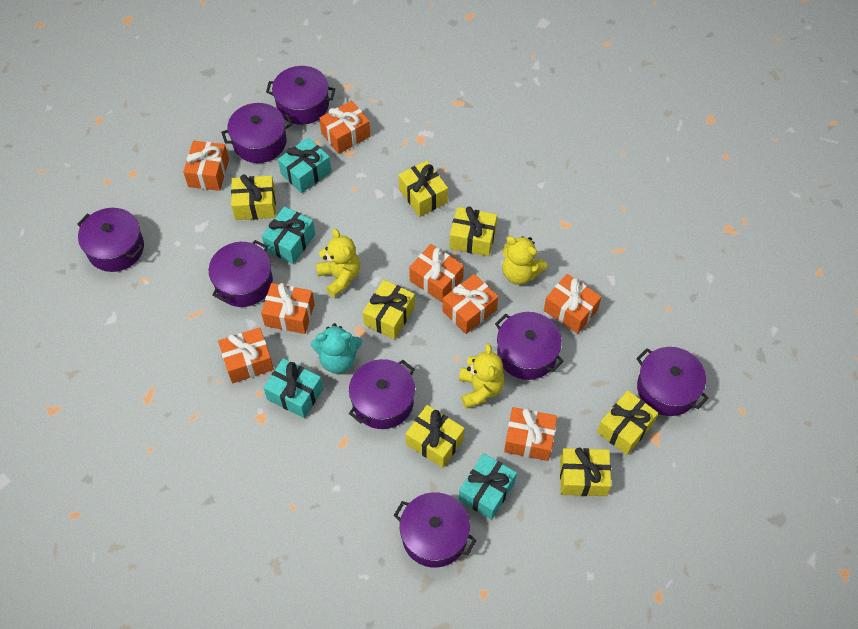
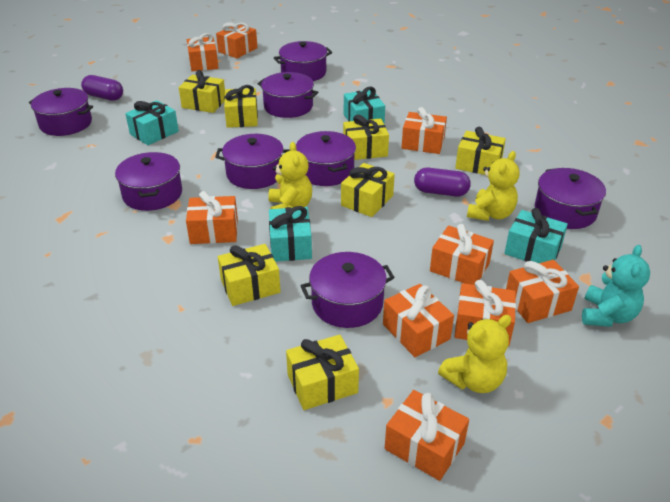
orange gift: [183,141,229,191] [218,327,274,383] [261,283,315,334] [319,100,371,154] [409,244,464,303] [443,274,498,334] [504,407,557,461] [544,274,601,334] = 8 -> [186,191,238,244] [187,33,219,72] [216,22,257,58] [383,284,454,357] [385,390,469,481] [401,107,447,154] [430,224,494,285] [454,280,516,345] [506,260,579,323] = 9
purple capsule: none = 0 -> [81,75,123,101] [414,168,471,197] = 2

